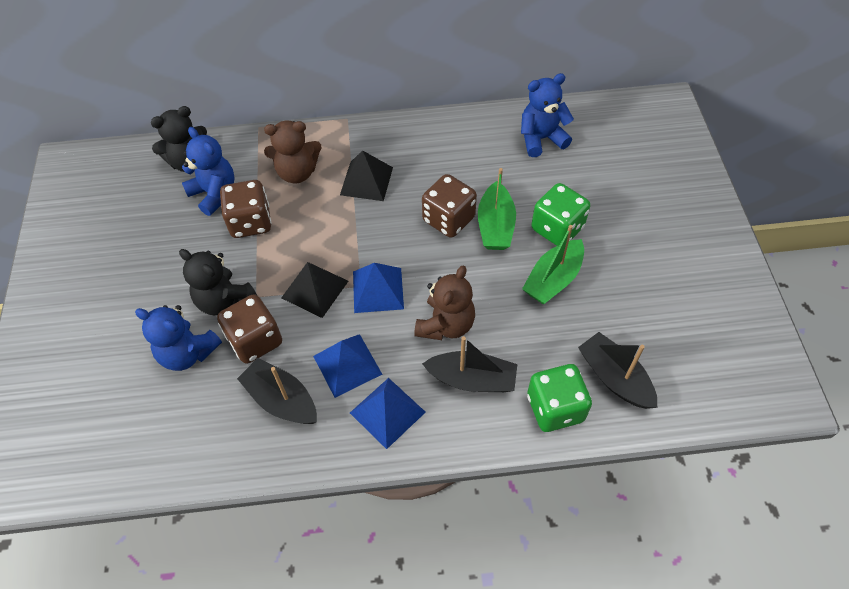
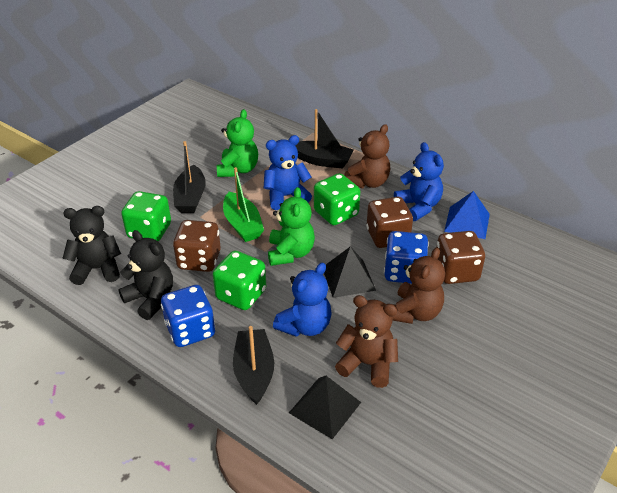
blue dice: none = 0 -> [161,285,215,347] [384,231,429,284] = 2
blue pyramid: [313,334,382,398] [350,378,426,449] [353,263,404,313] = 3 -> [444,191,490,239] = 1
brown teddy bear: [264,121,322,183] [414,265,475,340] = 2 -> [335,295,398,388] [344,124,390,188] [392,247,445,324] = 3
green boat: [478,168,516,250] [522,225,584,304] = 2 -> [223,167,264,242] = 1
green dice: [527,364,592,432] [531,183,590,246] = 2 -> [121,191,171,241] [213,251,266,310] [314,173,360,225] = 3
green teddy bear: none = 0 -> [217,109,258,177] [268,187,315,266] = 2

